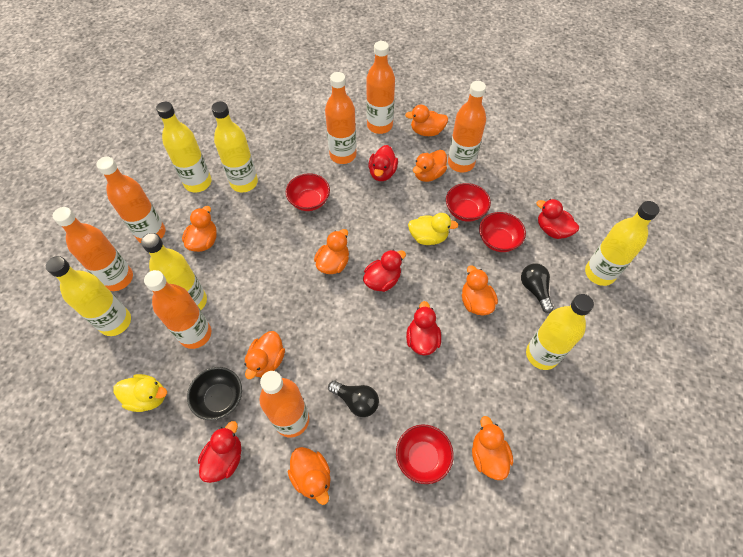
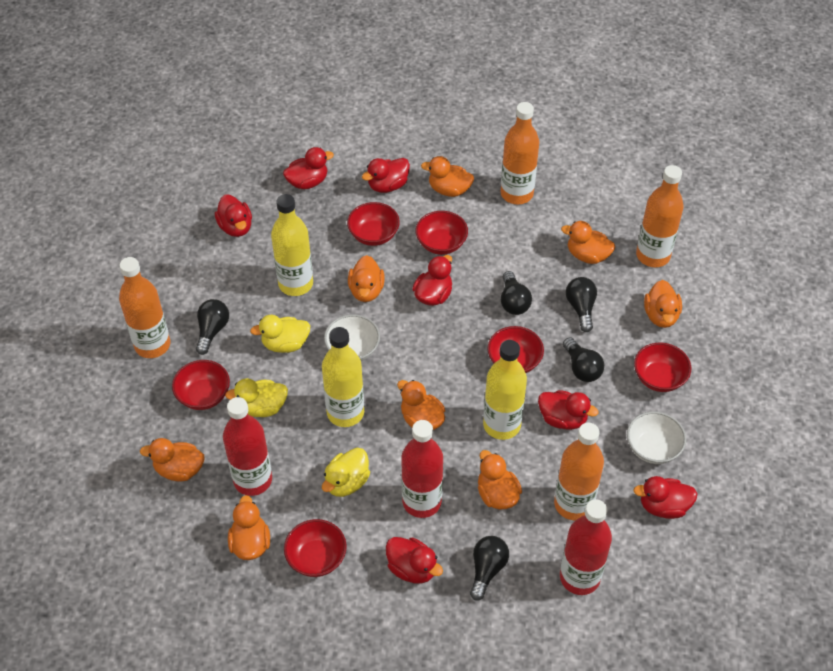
black bowl: [187,367,242,420] = 1 -> none = 0
black light bulb: [328,381,379,417] [521,264,554,313] = 2 -> [196,299,229,355] [470,536,509,601] [501,271,532,315] [563,337,604,382] [566,277,597,332] = 5
orange bottle: [53,207,133,291] [97,157,165,243] [144,270,211,349] [259,371,309,438] [325,72,356,164] [366,41,395,134] [448,81,486,173] = 7 -> [119,257,170,358] [500,102,539,204] [554,422,604,520] [636,165,684,267] = 4
red bottle: none = 0 -> [223,397,272,496] [401,420,443,518] [560,499,612,595] = 3
red bowl: [286,173,330,211] [396,424,454,484] [446,183,491,222] [479,212,526,252] = 4 -> [172,360,230,410] [284,519,347,577] [347,202,400,246] [415,211,468,255] [488,326,544,373] [634,343,691,392] = 6
red duck: [198,421,241,483] [363,250,406,292] [368,145,398,181] [406,301,441,356] [536,199,579,239] = 5 -> [215,194,252,237] [283,147,334,189] [362,158,410,193] [386,537,443,584] [412,255,452,306] [538,390,599,430] [633,476,698,519] = 7
white bowl: none = 0 -> [324,314,380,361] [627,412,686,464] = 2
yellow bottle: [46,256,131,336] [141,233,207,310] [156,102,212,193] [211,101,258,192] [526,294,594,370] [585,201,659,286] = 6 -> [271,194,313,296] [322,327,364,427] [483,340,527,440] = 3
yellow duck: [113,374,167,412] [408,213,459,245] = 2 -> [225,378,288,417] [250,315,310,353] [322,448,370,497] = 3

